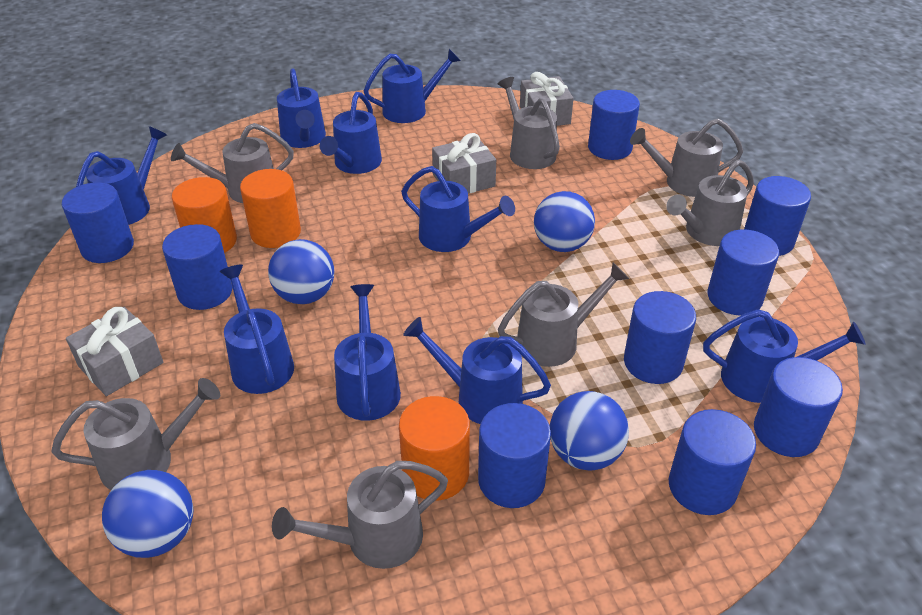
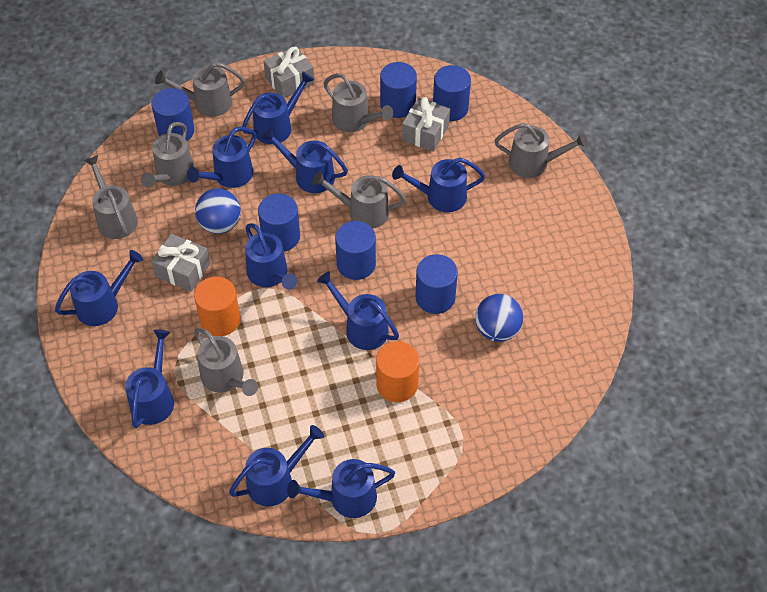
blue ball: [102,470,193,558] [268,239,334,304] [534,191,595,252] [550,391,629,471] = 4 -> [195,188,241,234] [475,294,523,342] = 2
blue cylinder: [62,182,134,263] [162,224,232,310] [478,403,551,508] [588,90,640,160] [624,291,696,384] [669,409,756,515] [708,229,779,315] [744,176,811,256] [754,357,843,457] = 9 -> [151,88,194,141] [258,193,300,252] [335,221,376,280] [380,62,417,118] [416,254,458,314] [433,65,471,121] = 6
blue watering can: [76,126,167,225] [220,265,294,394] [277,69,326,148] [320,92,382,174] [334,284,401,421] [364,49,461,123] [401,166,515,252] [403,317,551,424] [703,309,865,403] = 9 -> [55,250,143,326] [125,329,174,428] [187,127,256,188] [229,425,324,506] [242,71,314,144] [245,223,297,290] [262,128,348,193] [287,459,395,518] [317,271,399,350] [392,158,485,212] = 10
orange cylinder: [172,177,237,253] [240,169,301,248] [399,396,470,501] = 3 -> [194,277,241,336] [376,342,419,402] = 2

